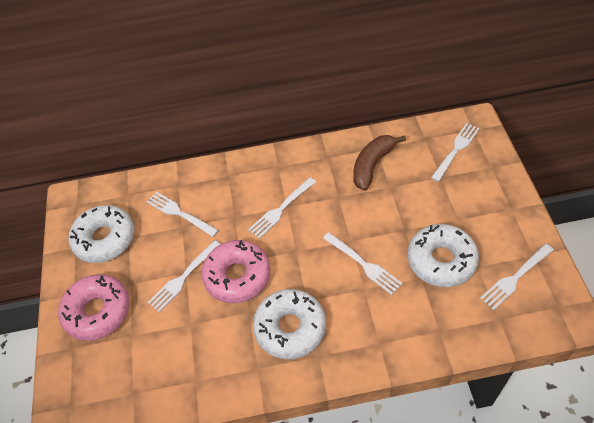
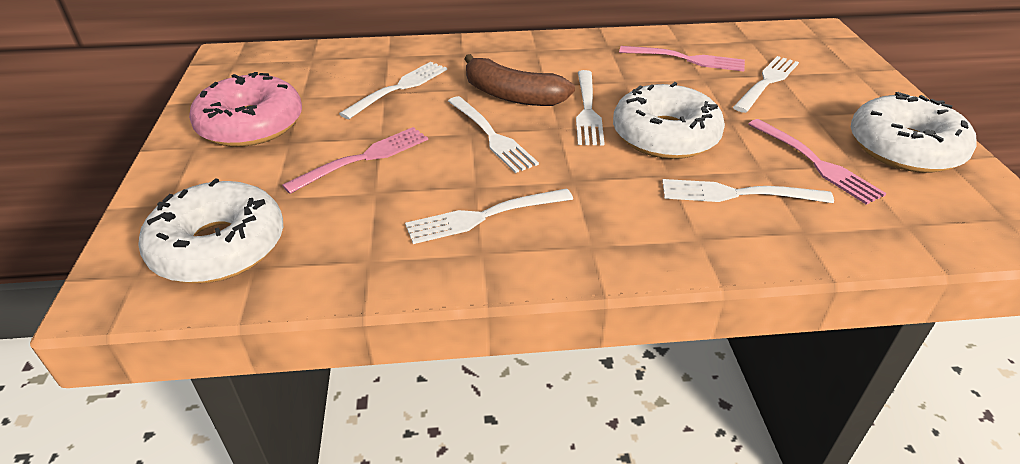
pink donut: [58,274,130,341] [201,240,270,303] = 2 -> [189,72,302,147] = 1
pink fork: none = 0 -> [282,127,428,194] [619,46,745,72] [748,119,887,205] = 3

